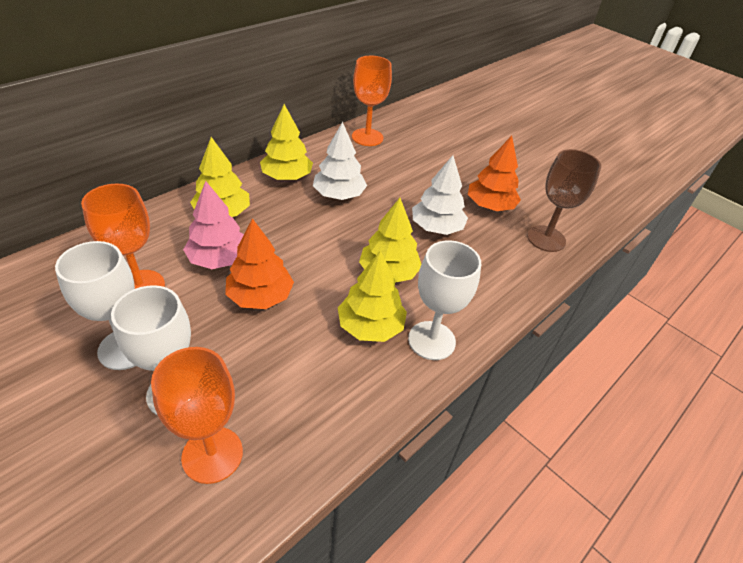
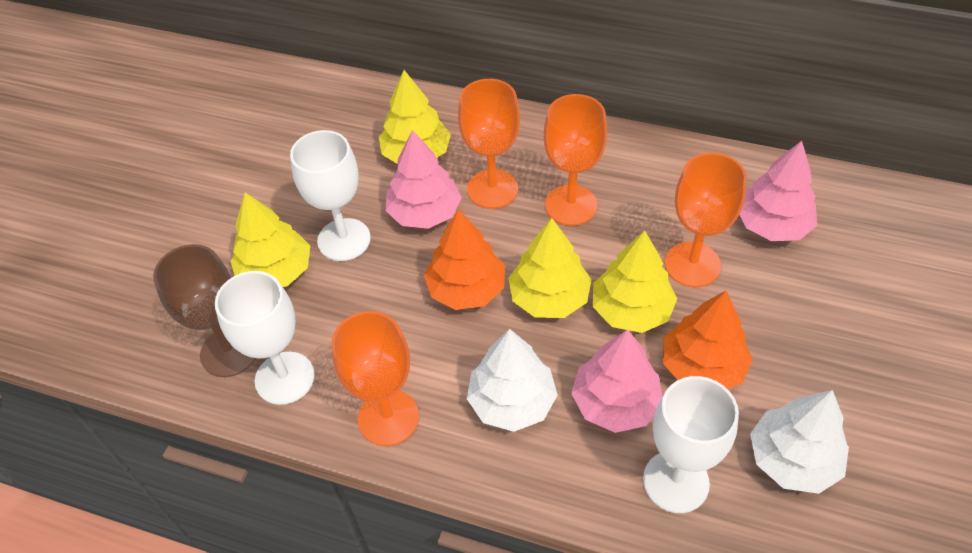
orange goblet: [81,183,165,289] [151,347,243,484] [352,56,392,146] = 3 -> [331,311,419,446] [458,79,520,209] [544,94,607,226] [665,153,747,287] = 4
pink tree: [183,181,244,269] = 1 -> [385,130,462,229] [571,329,663,433] [739,141,817,241] = 3

